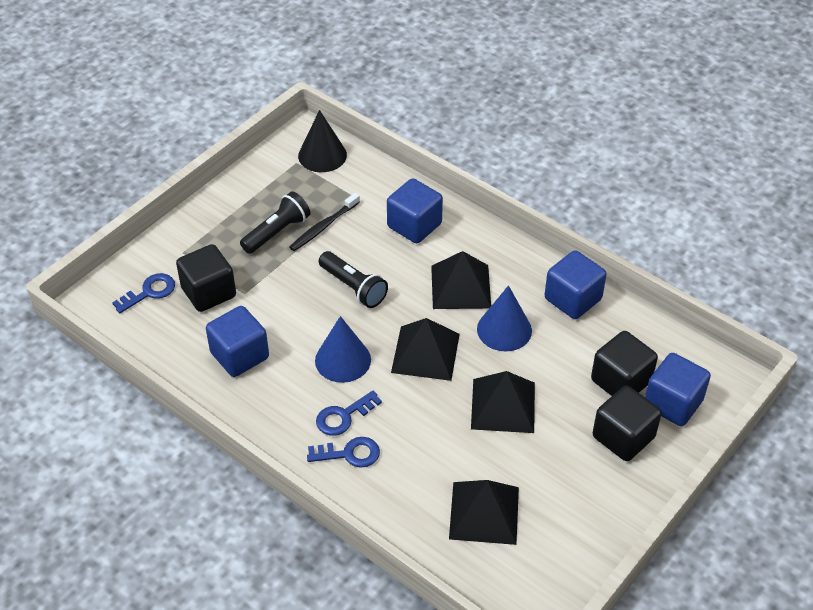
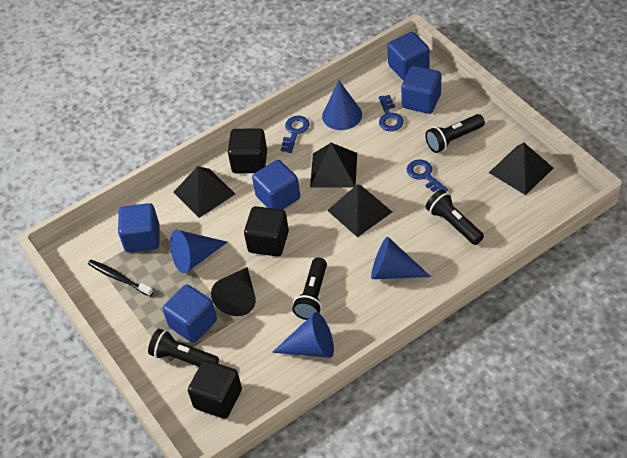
black flashlight: [240,191,311,254] [319,251,388,308] = 2 -> [148,329,219,367] [292,257,327,320] [425,114,485,153] [426,189,484,245] = 4
blue cone: [315,316,371,383] [477,285,532,351] = 2 -> [170,230,228,273] [272,312,334,358] [322,81,362,130] [371,236,431,279] = 4
blue cube: [206,306,269,377] [387,178,443,243] [545,250,607,319] [645,353,711,426] = 4 -> [118,203,159,253] [163,284,217,343] [252,160,300,210] [387,32,430,80] [401,66,441,114] = 5

